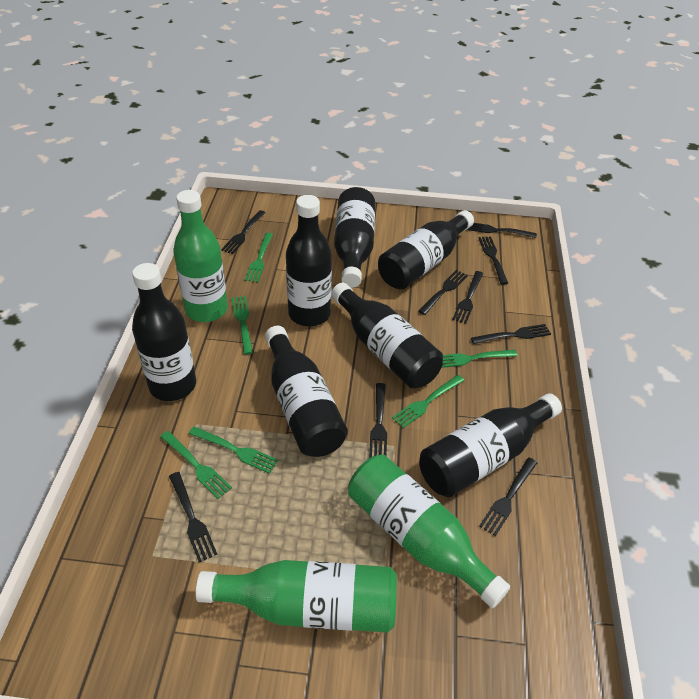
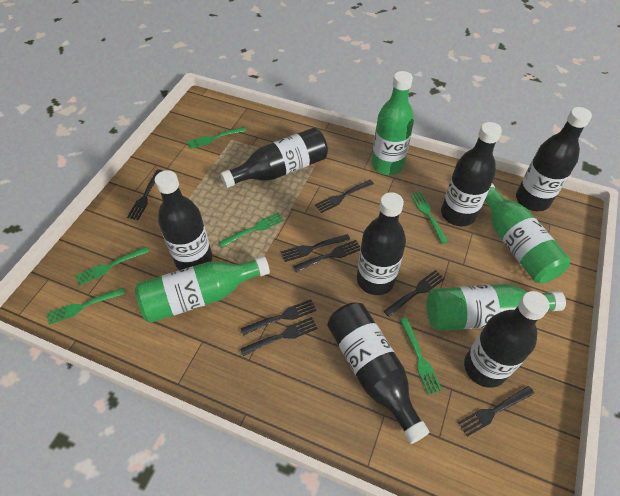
black fork: [169,472,217,562] [221,210,265,254] [369,383,387,458] [418,270,468,315] [452,271,483,324] [467,223,537,238] [471,324,551,344] [479,236,508,284] [479,457,537,536] = 9 -> [127,169,163,220] [240,299,316,336] [240,317,318,356] [281,234,350,262] [293,240,360,272] [315,180,374,213] [384,270,445,317] [458,386,534,437] = 8
green bottle: [173,190,228,322] [196,560,397,633] [348,455,510,608] = 3 -> [135,256,270,323] [371,71,414,175] [426,284,566,331] [485,184,570,283] = 4

